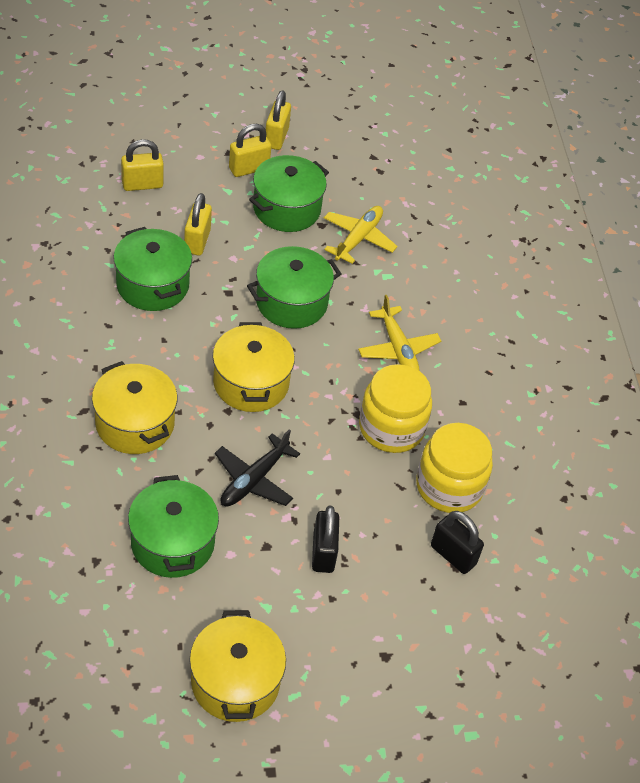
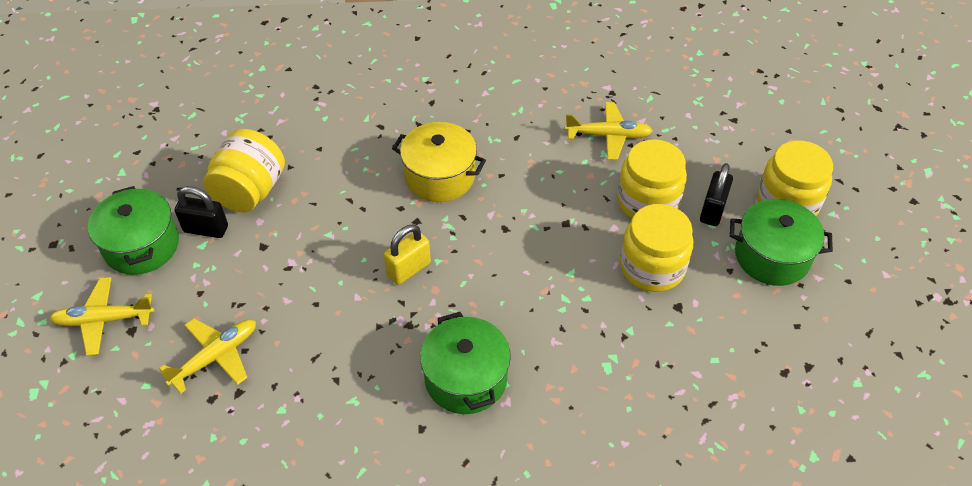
black plane: [215,429,300,507] = 1 -> none = 0
green pot: [113,227,192,311] [128,475,219,578] [247,246,341,329] [249,155,329,232] = 4 -> [88,186,179,275] [420,312,511,414] [730,199,833,286] = 3
yellow jar: [359,364,432,453] [416,423,493,513] = 2 -> [203,129,285,213] [617,139,687,218] [620,204,693,292] [757,140,833,216] = 4
yellow padlock: [121,139,164,191] [184,193,212,256] [229,124,272,177] [266,90,291,150] = 4 -> [384,225,431,285] = 1
yellow plane: [324,206,397,264] [358,295,441,371] = 2 -> [49,277,154,356] [159,318,256,394] [565,102,653,160] = 3
yellow pot: [92,361,177,454] [189,610,286,722] [213,322,295,412] = 3 -> [392,122,486,202] = 1

